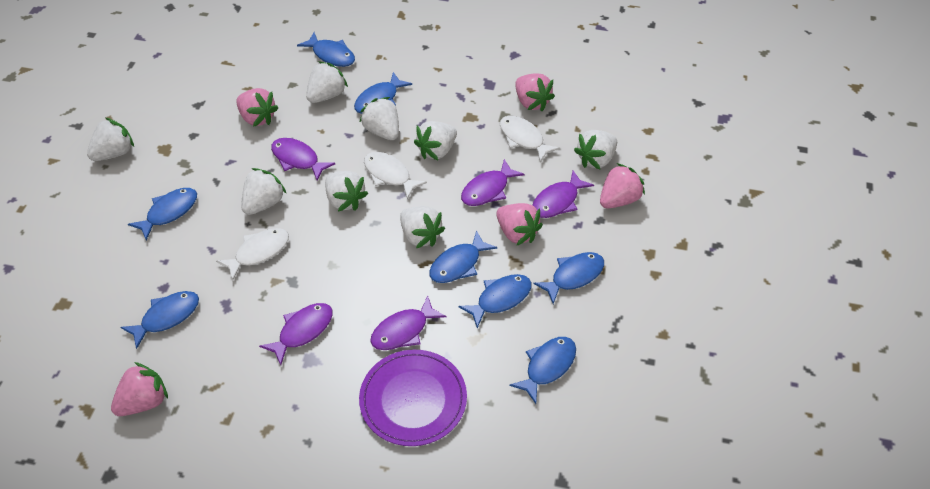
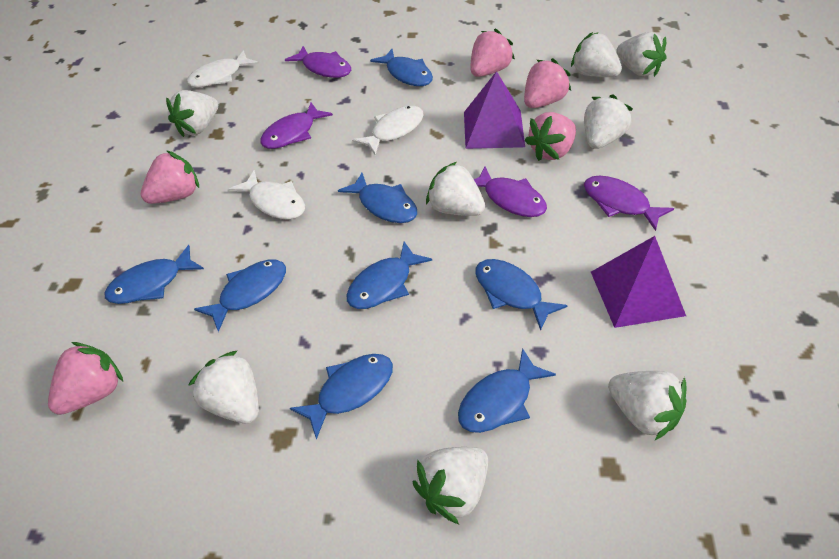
purple fish: [259,303,333,365] [271,138,335,181] [370,295,446,350] [461,159,524,206] [533,170,594,218] = 5 -> [260,103,333,149] [285,46,351,78] [474,166,547,217] [584,176,674,231] = 4
purple plate: [359,350,467,446] = 1 -> none = 0
purple pyramid: none = 0 -> [464,71,525,149] [591,236,686,328] = 2

